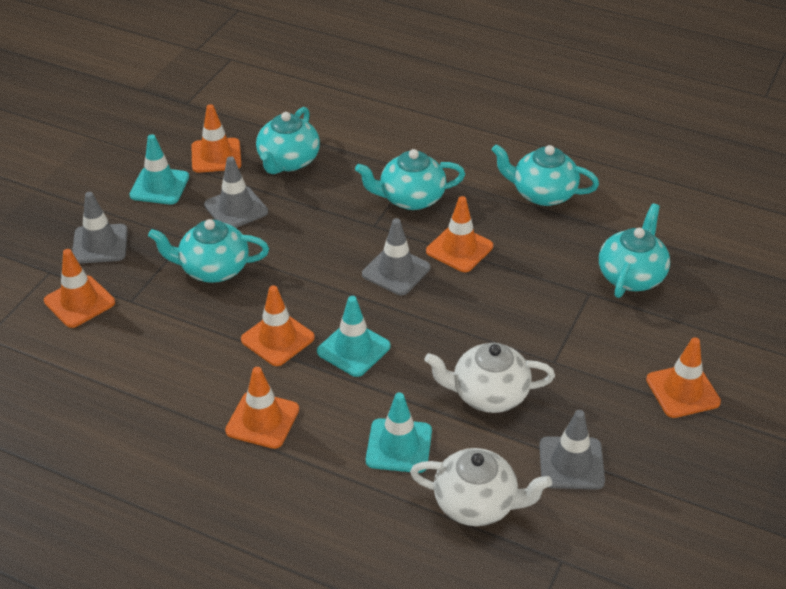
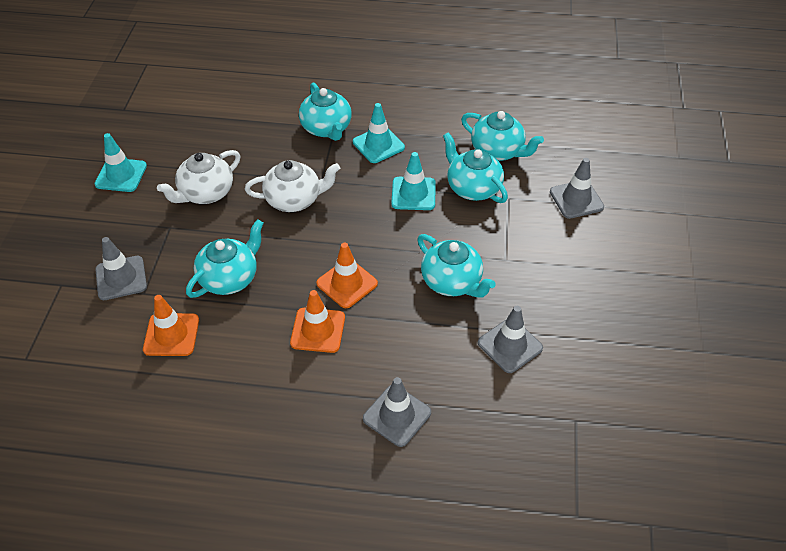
orange traffic cone: [44,249,115,328] [191,104,241,173] [225,367,299,449] [241,285,315,366] [426,196,493,272] [646,337,721,418] = 6 -> [143,295,199,356] [290,290,345,353] [316,243,378,308] = 3

